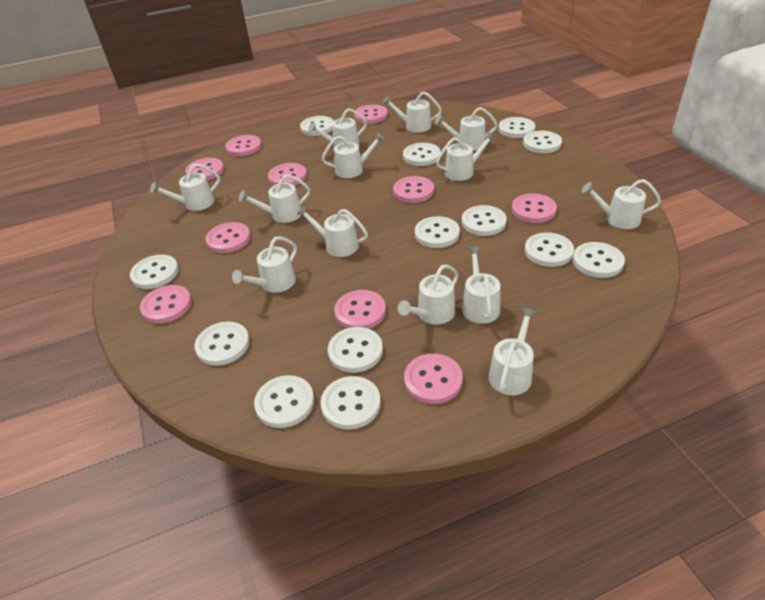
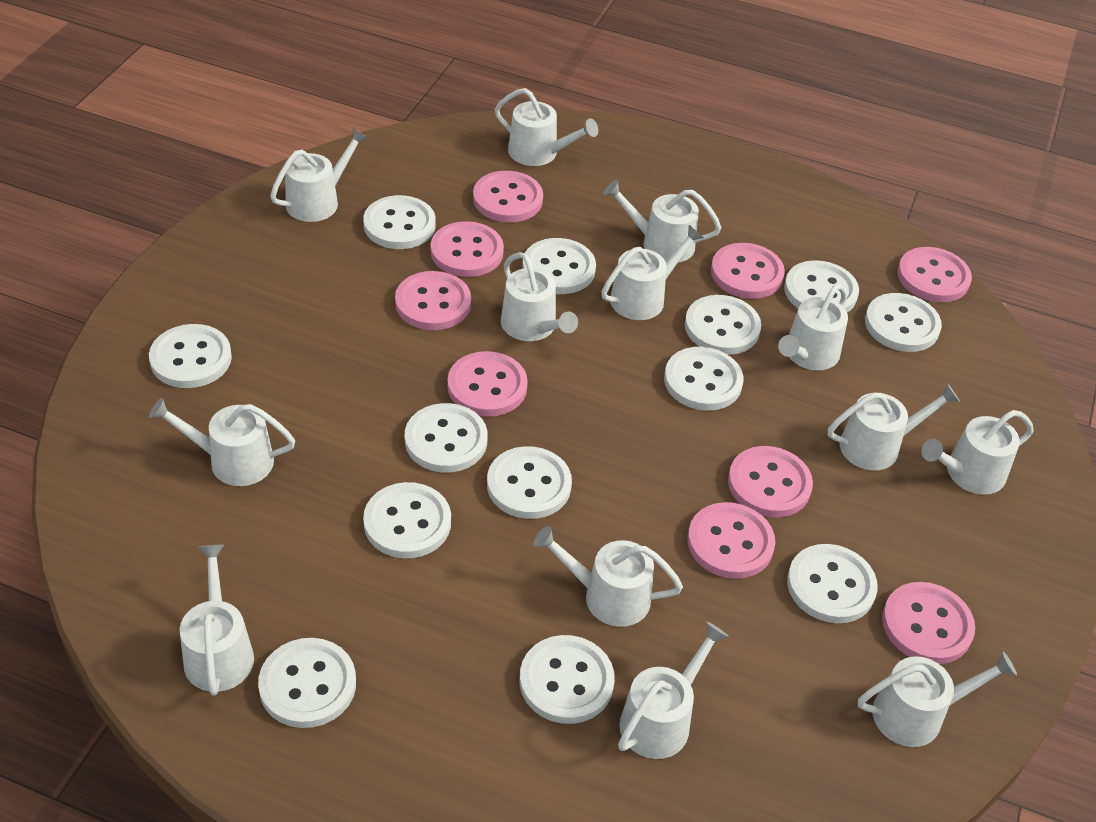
pink button: [140,285,192,324] [185,158,224,181] [206,222,251,253] [225,135,262,156] [268,163,307,186] [334,290,386,329] [354,104,388,124] [393,176,434,203] [404,354,463,404] [512,194,557,223] = 10 -> [395,271,471,330] [430,221,504,277] [447,351,528,417] [473,171,543,222] [687,502,775,579] [711,243,785,299] [728,446,813,517] [882,582,975,664] [897,247,972,302] = 9

